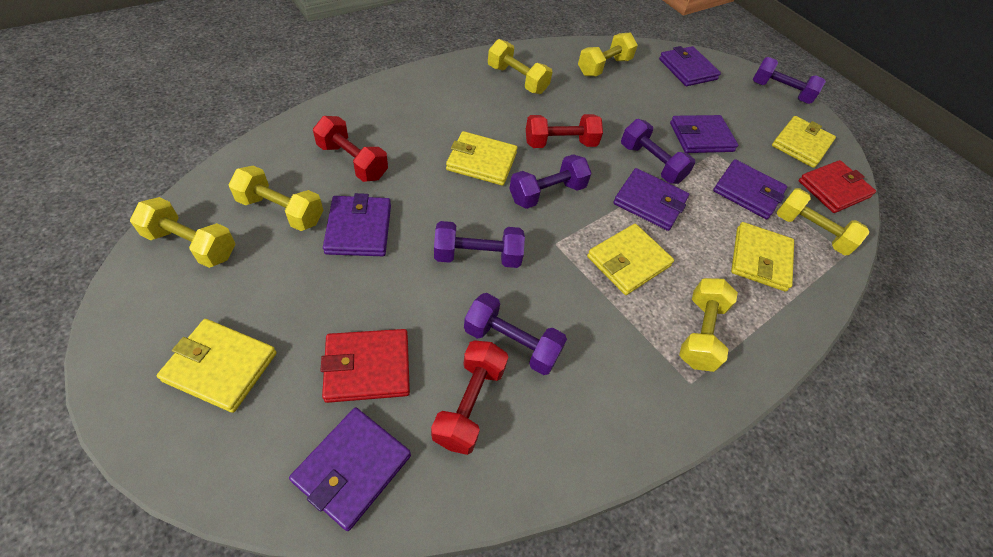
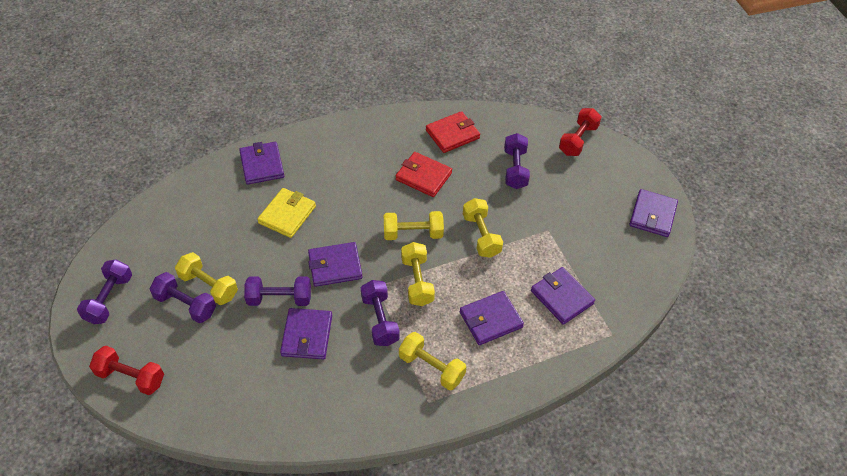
red dumbbell: [313,116,388,182] [431,340,508,455] [526,114,603,148] = 3 -> [89,346,164,395] [559,108,602,156] = 2
yellow dumbbell: [130,197,235,268] [229,166,323,231] [488,39,552,94] [578,33,638,76] [679,278,738,372] [777,188,870,255] = 6 -> [175,252,238,305] [384,211,444,240] [399,332,466,390] [401,242,435,306] [463,198,503,258] = 5
yellow wallet: [157,319,277,413] [446,131,518,186] [587,224,674,295] [731,222,794,292] [772,116,836,168] = 5 -> [257,188,316,238] = 1

